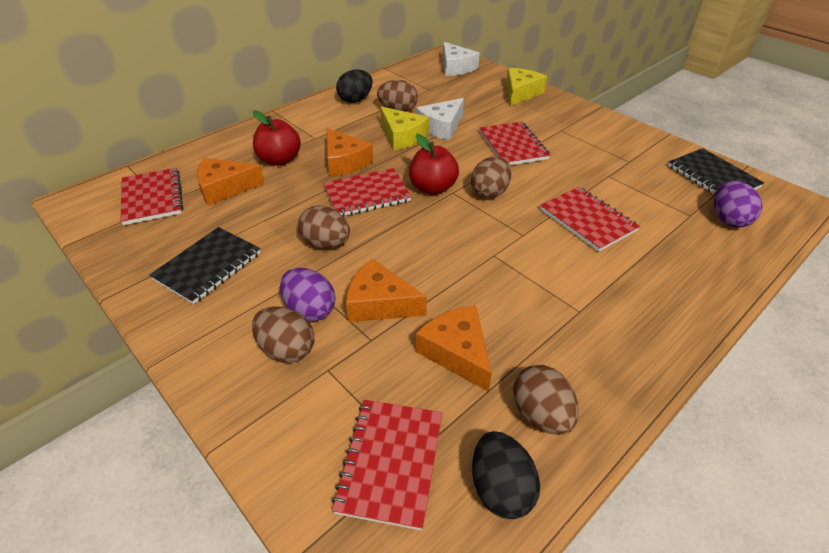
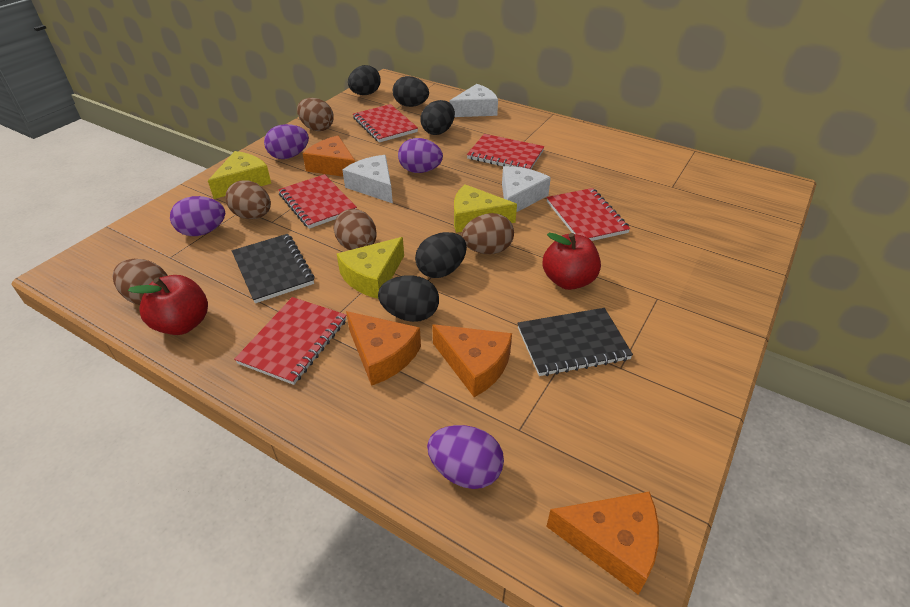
black egg: [336,70,373,103] [472,431,540,519] = 2 -> [348,65,381,95] [378,275,439,322] [393,76,429,107] [415,232,467,278] [420,100,455,135] = 5
purple egg: [280,268,336,322] [714,180,762,228] = 2 -> [170,196,225,236] [264,124,309,159] [398,138,443,173] [427,425,504,489] = 4
white cheese: [416,98,464,140] [443,42,480,76] = 2 -> [342,155,393,203] [449,84,498,117] [502,166,551,212] = 3
yellow cheese: [380,107,429,150] [506,68,547,106] = 2 -> [208,151,271,199] [337,237,404,299] [454,184,517,233] = 3

